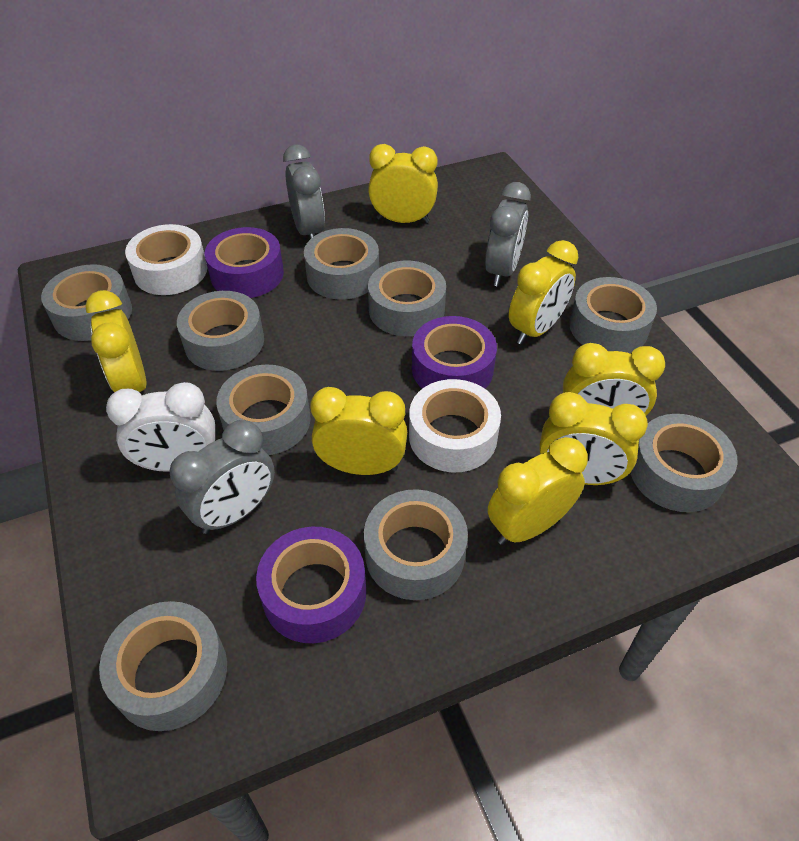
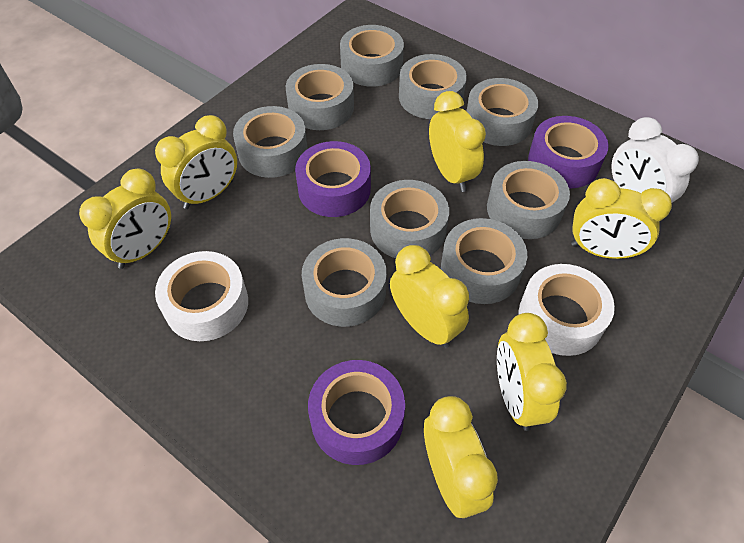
grey clock: [169,420,275,534] [283,144,325,239] [485,182,531,287] = 3 -> none = 0

